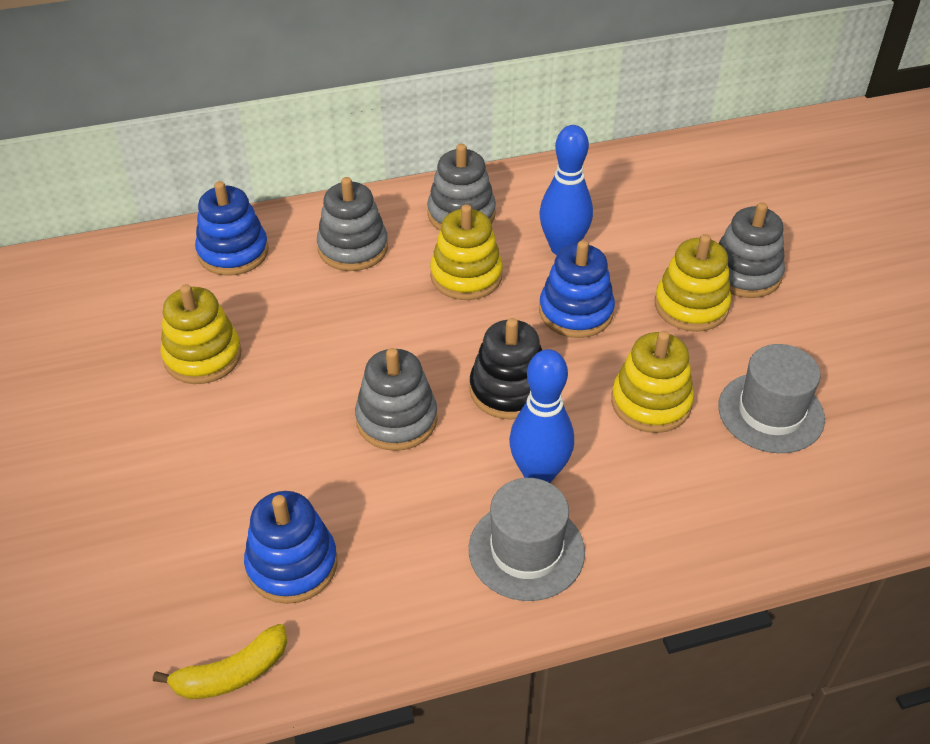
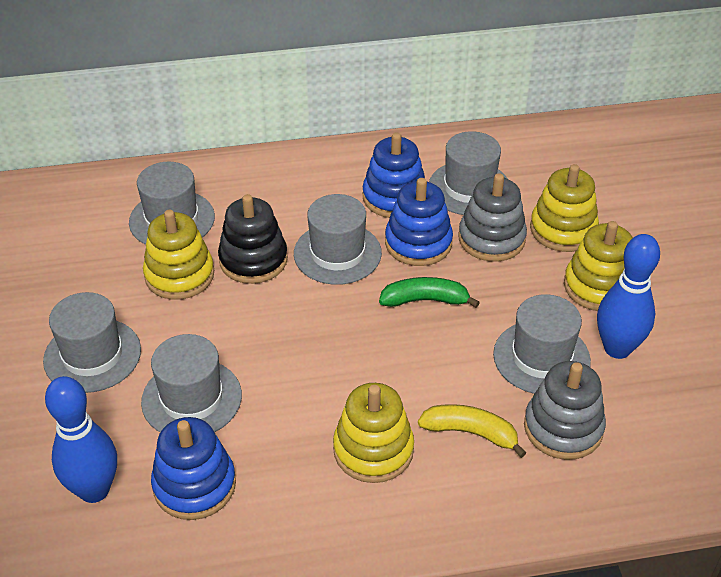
green banana: none = 0 -> [379,277,480,308] = 1
grey hat: [469,478,585,601] [718,344,825,453] = 2 -> [43,292,141,393] [129,162,215,245] [141,334,242,432] [294,194,382,285] [429,131,508,215] [493,294,591,394] = 6
grey stacking toy: [317,177,388,271] [355,348,438,451] [427,144,496,231] [719,202,785,298] = 4 -> [458,173,527,262] [524,361,606,460] = 2

